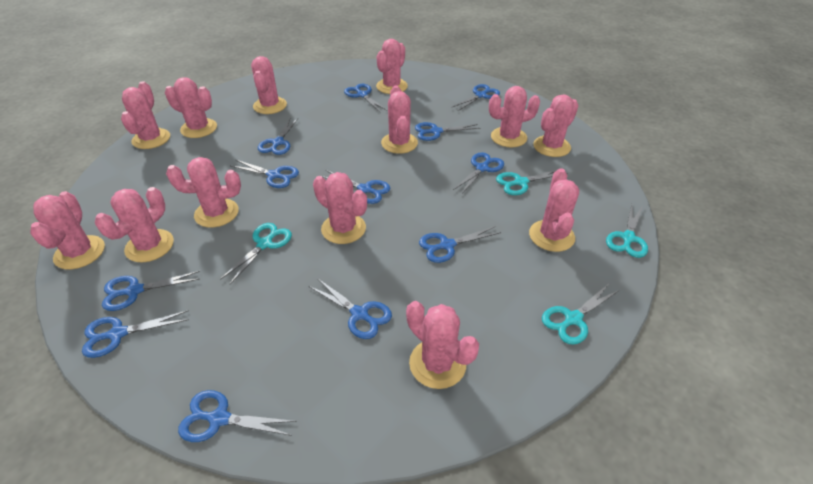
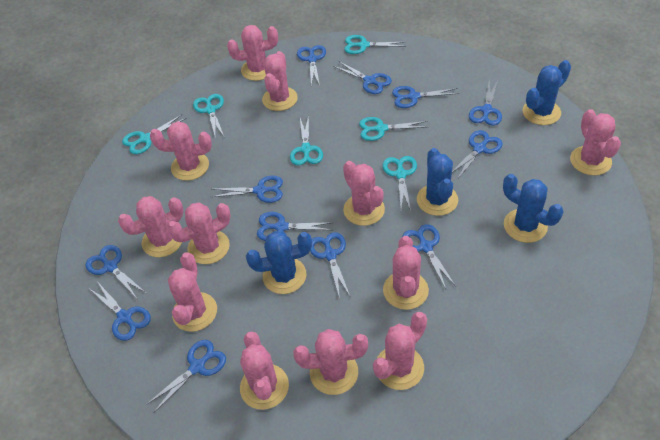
blue cactus: none = 0 -> [246,231,312,294] [417,148,458,216] [503,174,563,243] [523,60,571,125] = 4
pink cactus: [30,191,105,269] [95,187,174,262] [121,81,170,149] [165,77,217,138] [166,157,241,228] [251,56,287,114] [313,172,367,244] [376,39,408,94] [381,86,418,154] [406,301,479,389] [489,86,540,147] [529,169,579,252] [533,94,579,157] = 13 -> [118,196,184,257] [150,121,212,181] [167,202,231,264] [168,252,217,332] [227,25,278,81] [240,332,289,410] [262,51,298,111] [293,329,368,395] [343,161,385,226] [373,312,427,390] [383,236,429,310] [570,109,621,176] = 12
turquoise scissors: [220,223,292,284] [496,168,567,195] [542,285,620,345] [606,204,648,258] = 4 -> [122,114,187,154] [193,94,225,139] [290,115,323,165] [344,35,406,54] [359,117,427,141] [383,156,417,211] = 6

